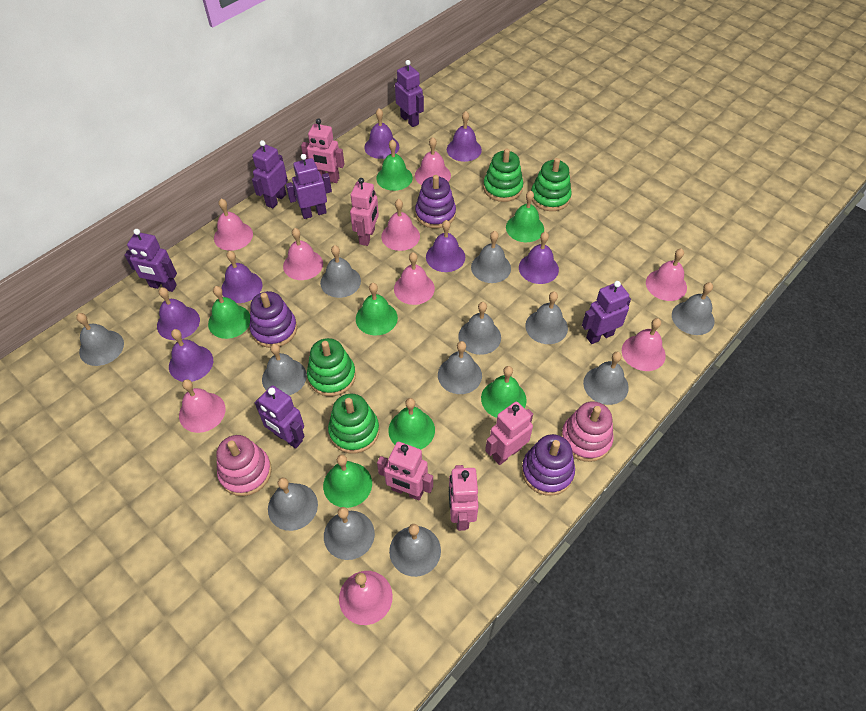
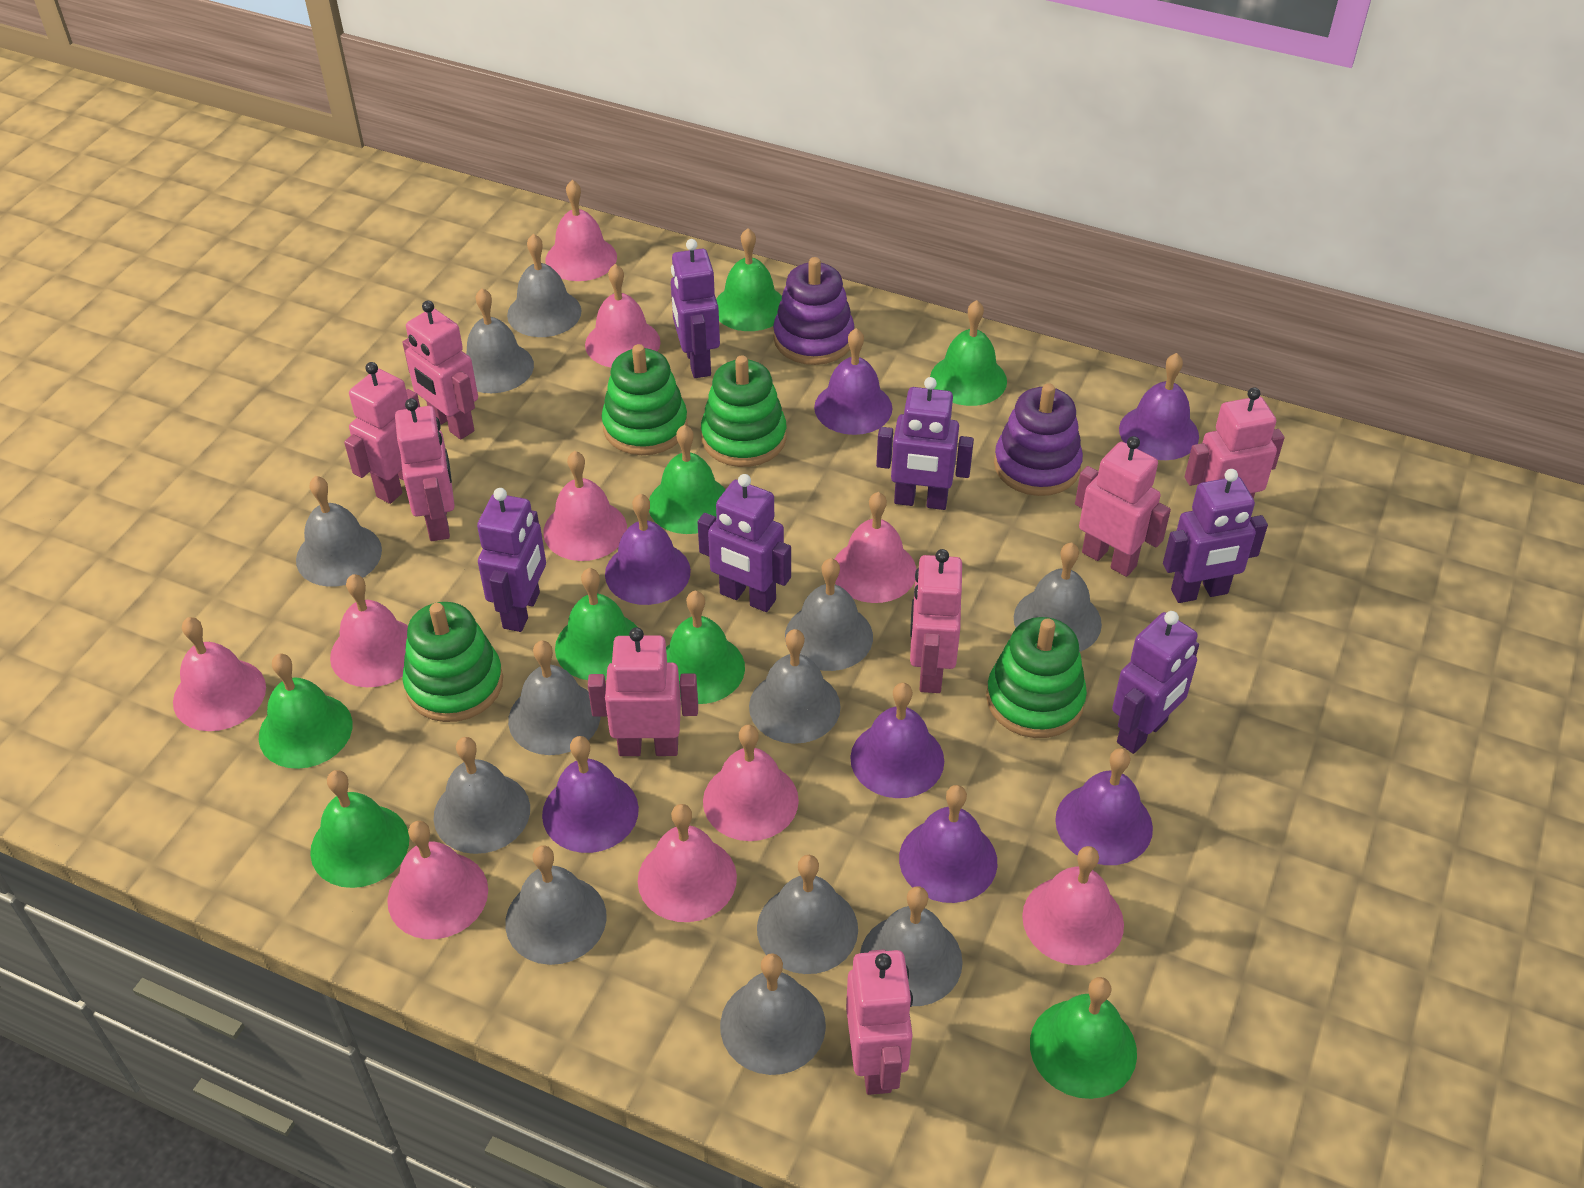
green bell: [208,286,250,339] [323,454,372,508] [356,283,398,336] [376,140,413,191] [388,398,435,450] [481,366,527,418] [506,190,544,242] = 7 -> [259,654,353,769] [310,770,409,888] [555,568,637,680] [649,425,726,534] [666,591,745,704] [716,228,782,331] [930,300,1007,406] [1030,977,1137,1099] = 8
pink bell: [179,379,226,433] [214,199,253,251] [283,228,323,280] [339,571,393,625] [381,199,420,251] [394,252,435,305] [415,137,451,185] [622,318,666,371] [646,248,687,301] = 9 -> [173,617,266,731] [330,574,408,687] [387,821,488,939] [543,451,627,561] [546,180,617,281] [585,264,661,367] [638,804,737,922] [703,724,799,841] [835,492,917,603] [1022,846,1124,965] = 10
pink robot: [301,118,345,183] [350,178,379,246] [377,442,433,500] [449,465,479,531] [485,402,533,465] = 5 -> [344,362,420,504] [395,398,455,541] [403,301,478,440] [588,627,698,756] [846,949,913,1095] [910,549,962,693] [1075,436,1171,577] [1185,387,1284,499] = 8
pink stacking toy: [217,435,272,496] [561,401,613,462] = 2 -> none = 0
purple stacking toy: [250,291,297,348] [415,175,456,229] [522,434,575,496] = 3 -> [773,257,854,365] [994,383,1083,496] = 2

